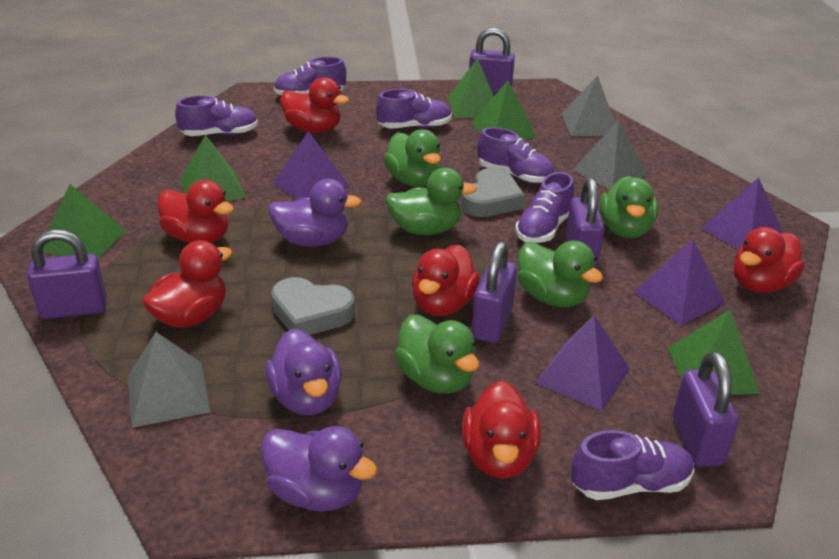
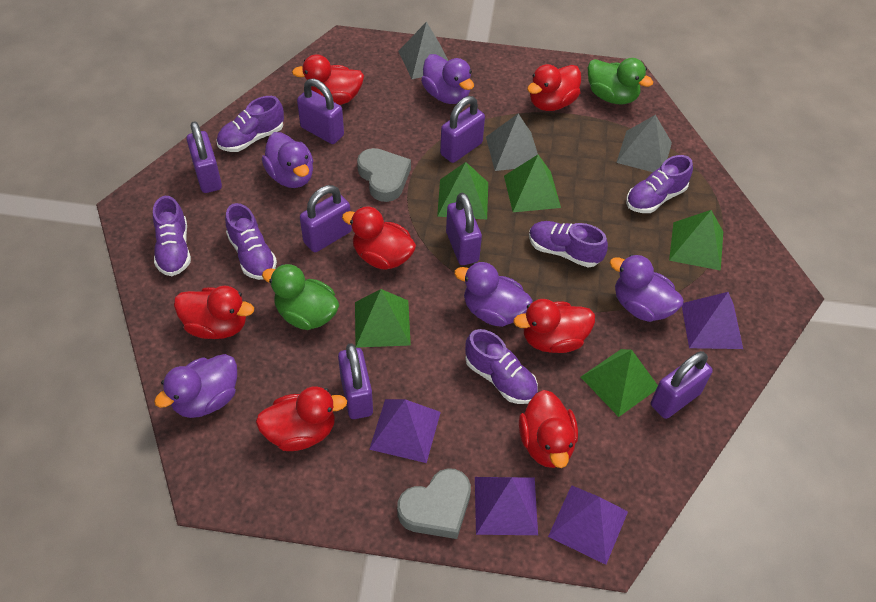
green duck: [383,129,441,187] [385,168,477,235] [395,315,479,394] [518,240,603,307] [600,176,658,238] = 5 -> [262,264,339,330] [588,58,653,104] = 2
purple duck: [261,426,377,512] [265,329,342,416] [268,179,362,247] = 3 -> [154,354,237,418] [262,132,313,188] [421,54,474,104] [454,262,533,327] [610,254,684,322] = 5
purple padlock: [27,229,107,319] [469,28,515,94] [471,241,517,343] [565,178,604,269] [673,351,739,467] = 5 -> [186,121,222,193] [297,78,344,144] [300,185,352,252] [338,343,373,419] [440,96,485,163] [446,193,482,265] [651,351,713,419] = 7
red duck: [142,240,232,328] [158,180,234,243] [280,77,349,133] [412,245,480,316] [462,381,541,479] [734,227,805,293] = 6 -> [174,286,254,339] [256,386,347,451] [292,54,364,105] [342,207,416,270] [513,299,595,353] [519,390,578,468] [527,64,581,111] = 7

